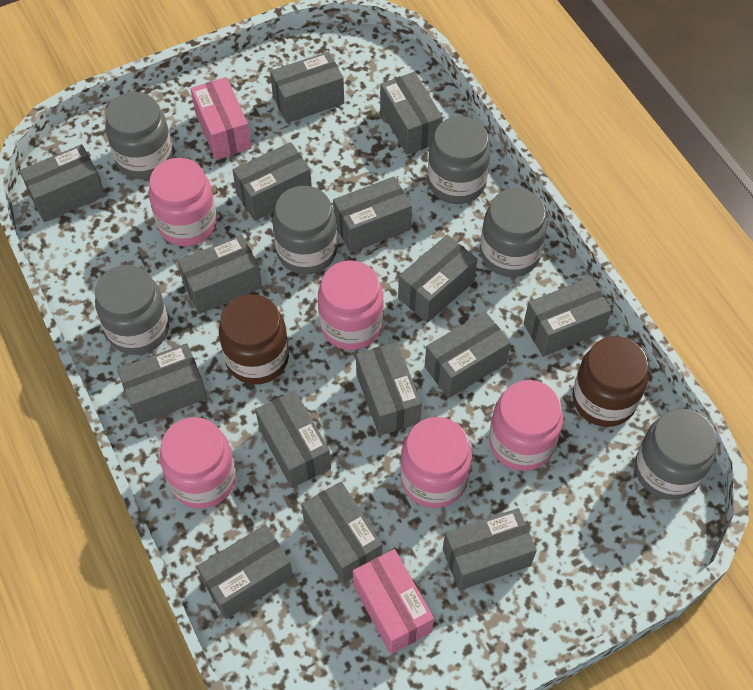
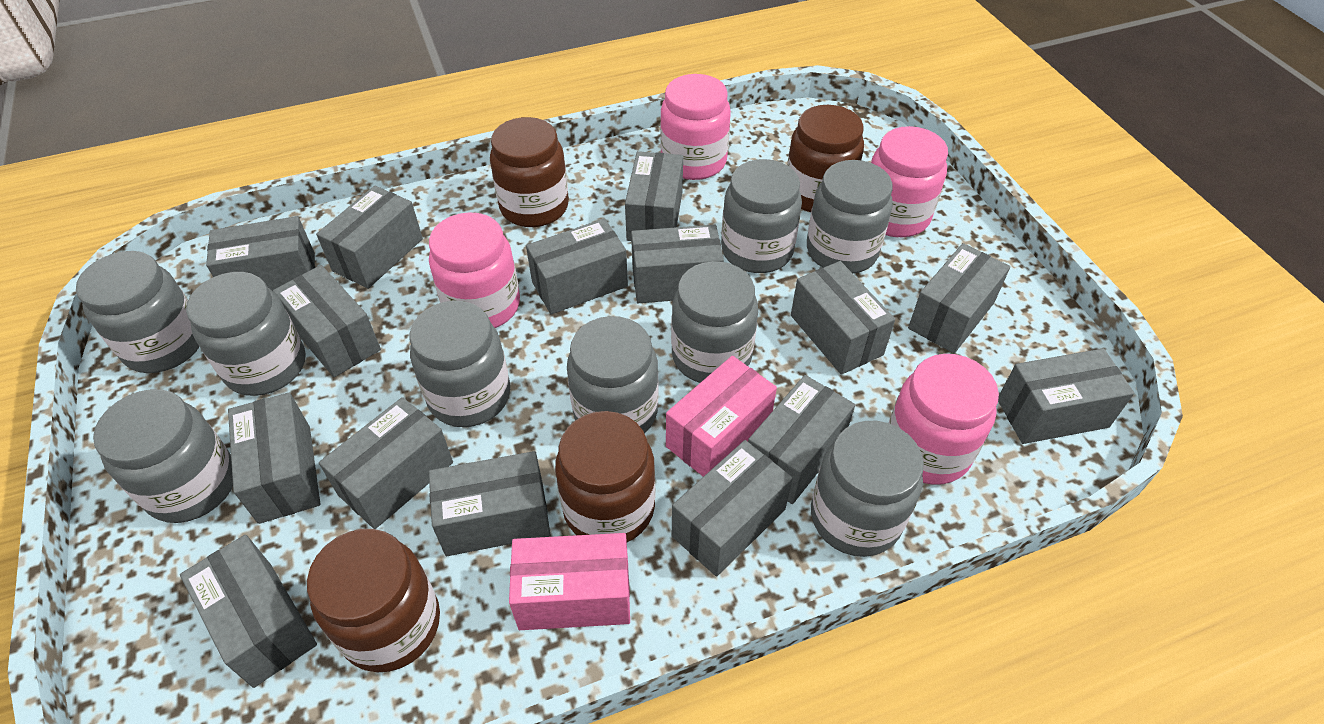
brown jar: [219,294,289,385] [572,336,649,427] = 2 -> [307,529,440,672] [490,117,569,227] [555,411,655,542] [787,105,864,212] = 4
grey jar: [95,265,169,355] [105,92,173,179] [273,186,337,275] [428,116,491,204] [480,188,547,277] [635,409,717,500] = 6 -> [76,251,200,373] [93,389,233,523] [186,272,305,396] [410,301,510,427] [567,316,658,434] [671,261,758,383] [721,159,802,273] [807,160,893,273] [811,421,924,557] = 9
pink jar: [149,158,217,246] [160,417,236,509] [318,260,384,350] [400,417,472,508] [489,380,563,471] = 5 -> [429,212,520,328] [660,74,731,180] [871,126,948,237] [889,354,999,485] = 4

